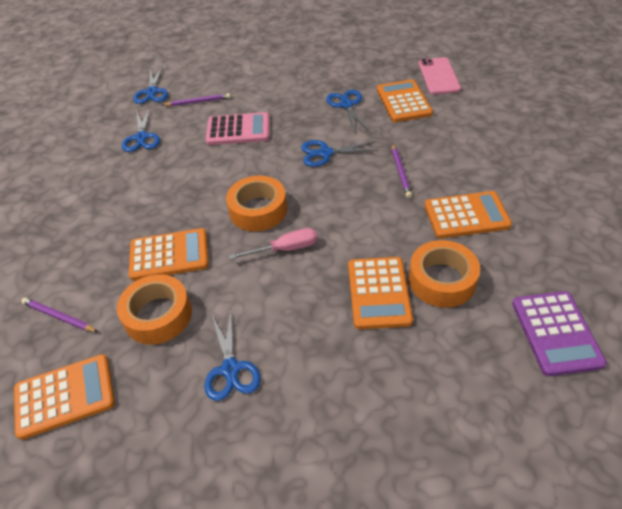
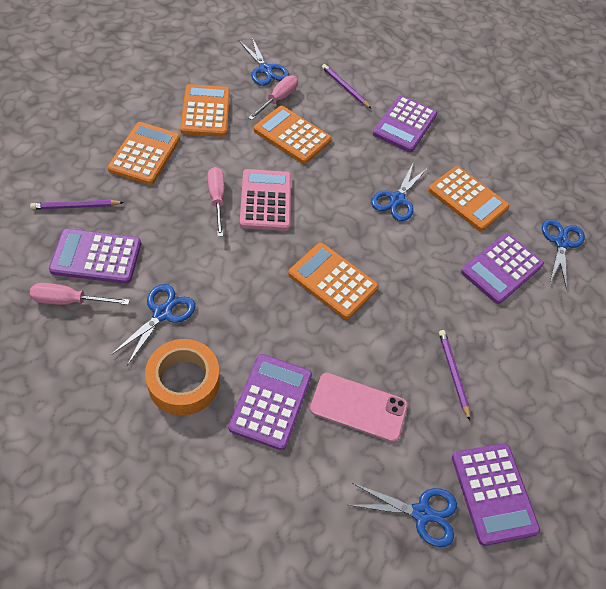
orange tape: [117,274,192,345] [226,176,287,231] [409,240,480,308] = 3 -> [145,339,220,415] = 1
pink screwdriver: [229,228,317,260] = 1 -> [30,283,130,305] [208,167,225,237] [248,75,298,120] = 3
purple calculator: [512,291,607,376] = 1 -> [49,229,141,284] [228,354,312,450] [373,96,437,152] [452,443,540,546] [461,233,544,304] = 5

